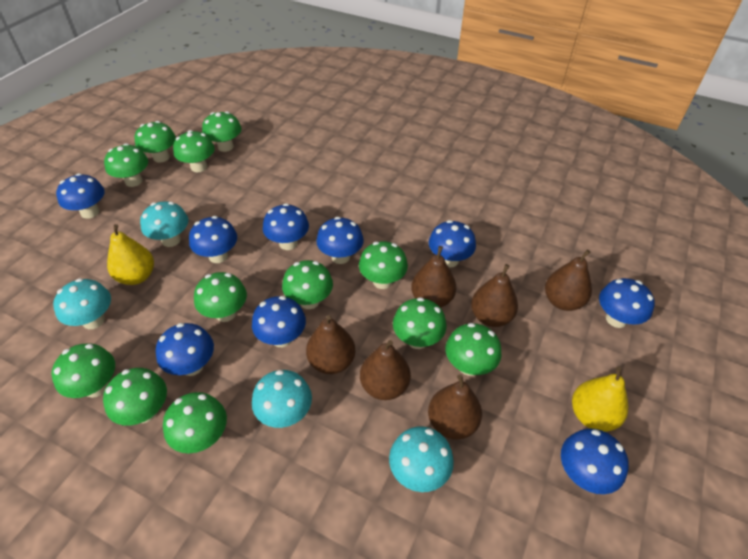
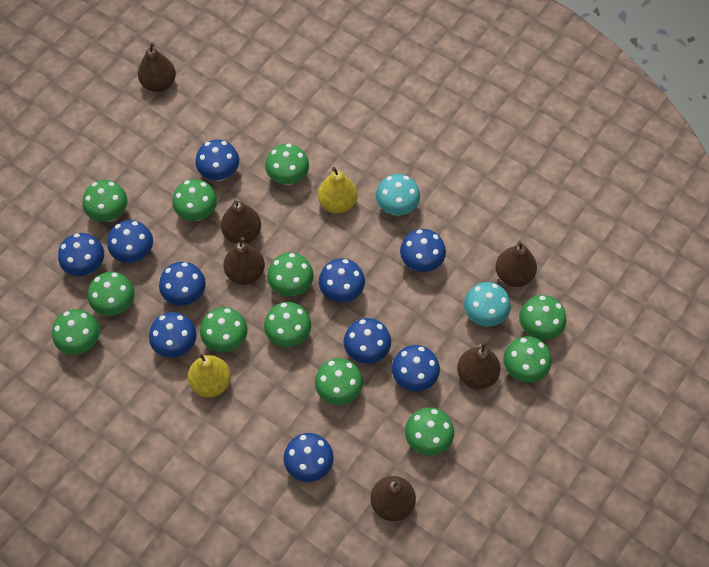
blue mushroom: [56,173,105,219] [156,323,214,376] [189,216,237,263] [252,296,306,347] [263,203,309,250] [316,217,364,264] [429,220,476,267] [561,428,629,494] [599,278,655,328] = 9 -> [58,233,104,276] [107,220,153,263] [149,312,196,358] [159,262,206,306] [195,140,239,181] [284,433,334,482] [319,258,365,302] [344,318,391,364] [392,345,440,391] [400,229,446,272] = 10
turquoise mushroom: [53,278,111,329] [140,201,188,247] [252,370,312,428] [389,426,454,492] = 4 -> [376,174,420,216] [464,282,511,326] = 2

